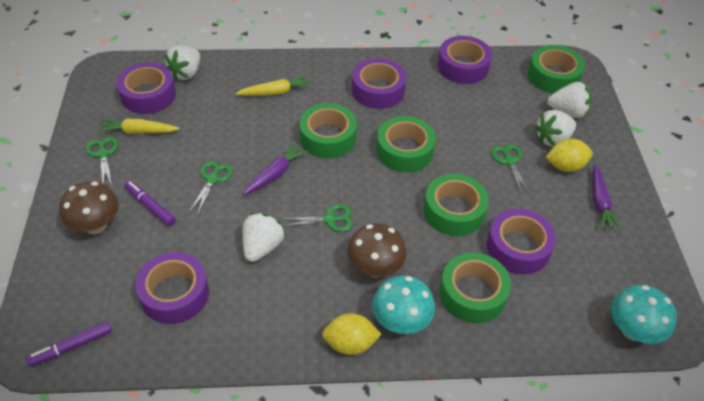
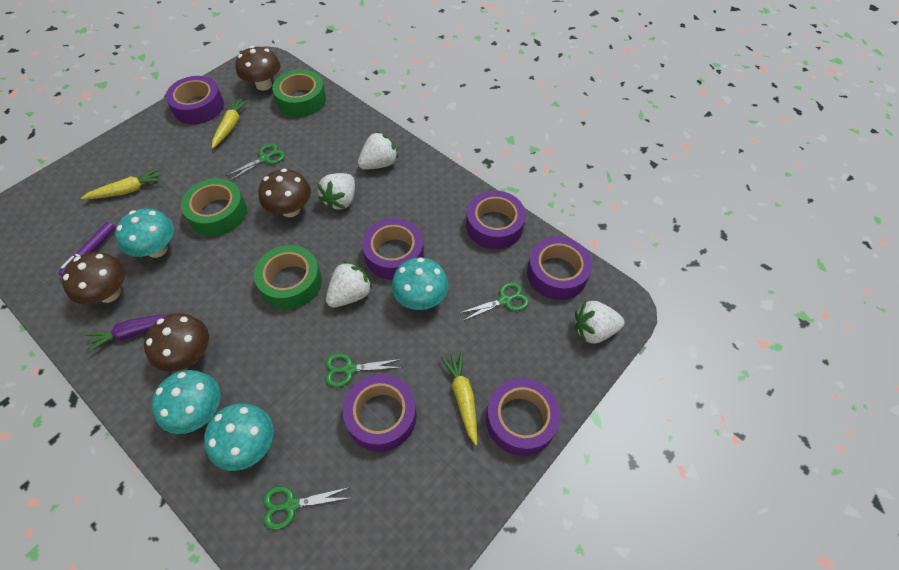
brown mushroom: [59,181,119,234] [347,223,407,277] = 2 -> [62,252,125,305] [144,313,209,372] [236,46,280,91] [259,169,311,217] = 4
green tape: [299,103,357,158] [376,116,436,172] [424,174,489,236] [439,252,511,323] [528,45,585,93] = 5 -> [181,178,247,236] [254,245,322,310] [272,69,326,117] = 3
purple carrot: [243,142,308,195] [592,164,622,230] = 2 -> [85,313,177,353] = 1
purple marker: [26,321,112,367] [125,181,176,226] = 2 -> [58,222,116,276] = 1
purple tape: [116,62,176,114] [135,252,209,324] [352,58,406,109] [438,36,492,84] [487,209,556,275] = 5 -> [166,76,224,124] [343,374,417,452] [362,218,424,280] [466,191,526,249] [486,378,561,456] [527,237,592,300] = 6
turquoise mushroom: [372,275,435,334] [611,285,677,344] = 2 -> [115,209,174,258] [152,370,221,434] [204,403,273,471] [391,257,449,310] = 4
yellow carrot: [97,119,180,134] [236,75,312,96] = 2 -> [80,168,163,200] [212,98,249,149] [441,351,477,445] = 3
yellow lemon: [322,313,381,355] [546,138,593,172] = 2 -> none = 0

